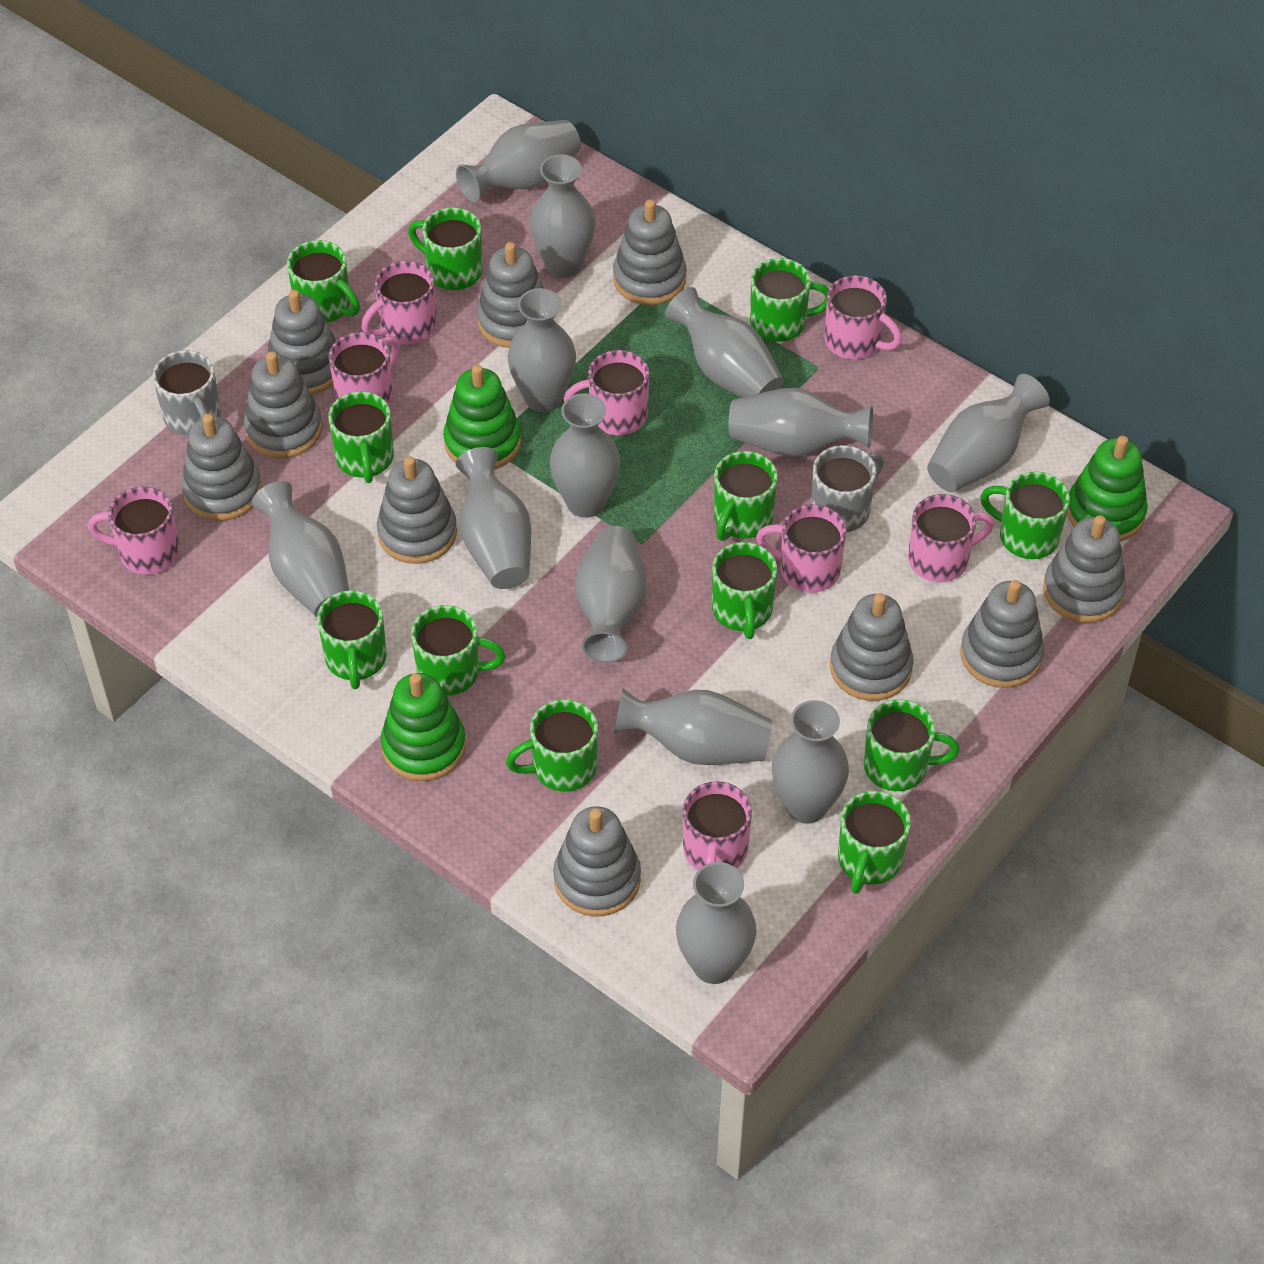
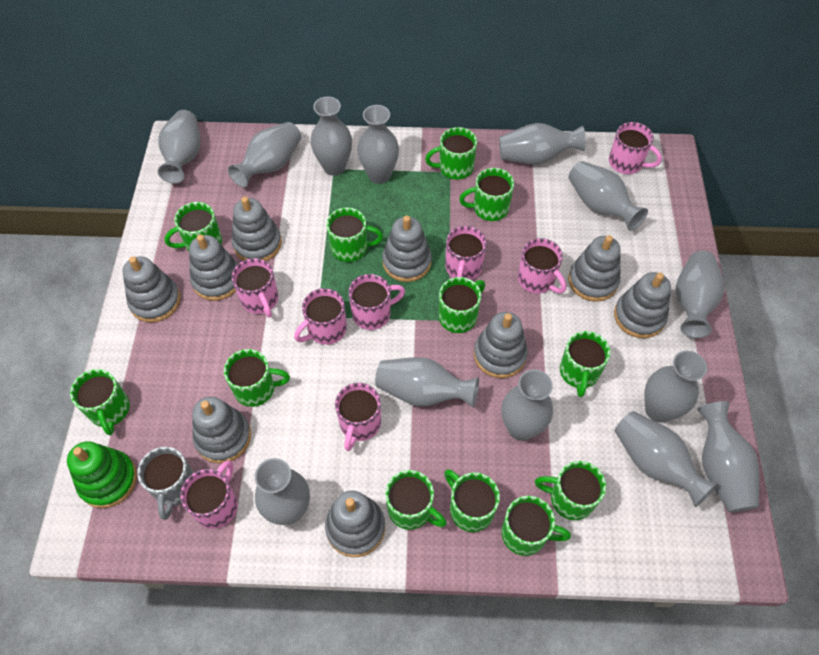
green stacking toy: [381,673,466,781] [443,364,521,470] [1067,436,1148,542] = 3 -> [67,441,137,508] = 1
grey mug: [153,350,221,435] [811,445,884,532] = 2 -> [137,447,194,520] = 1
grey stacking toy: [182,414,262,521] [244,351,322,458] [267,290,336,395] [377,456,457,564] [477,242,544,348] [553,806,641,916] [613,199,687,305] [830,593,914,701] [960,580,1044,688] [1043,515,1126,623] = 10 -> [122,256,180,322] [189,234,238,301] [192,397,251,463] [231,197,282,261] [325,490,385,557] [382,215,432,282] [474,312,528,378] [569,235,621,302] [614,272,671,338] = 9

